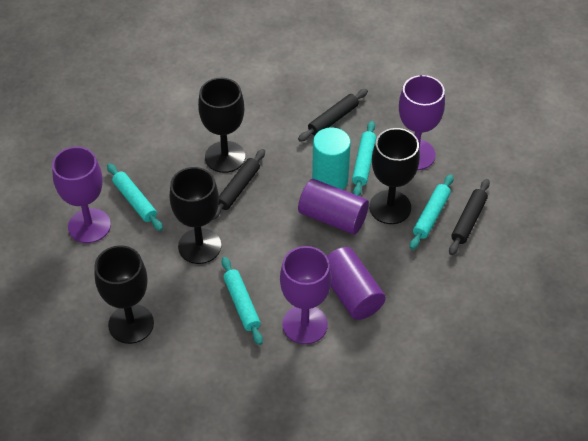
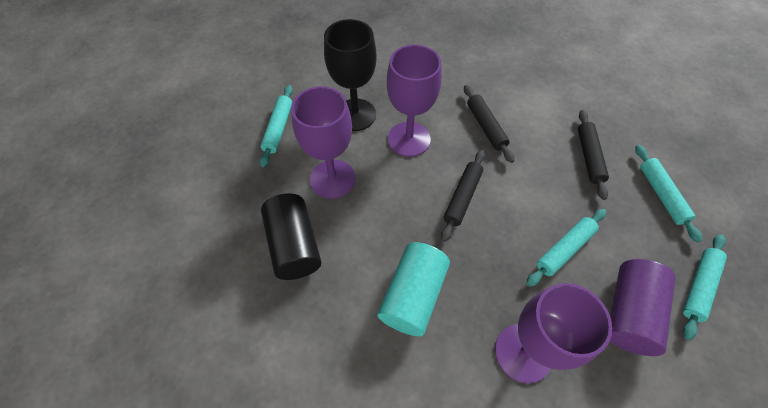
black cylinder: none = 0 -> [261,193,321,280] = 1
black goblet: [94,245,154,344] [170,167,221,264] [198,78,245,173] [369,128,420,224] = 4 -> [324,19,377,131] = 1
purple cylinder: [298,179,369,234] [327,247,386,320] = 2 -> [610,259,676,356] = 1

